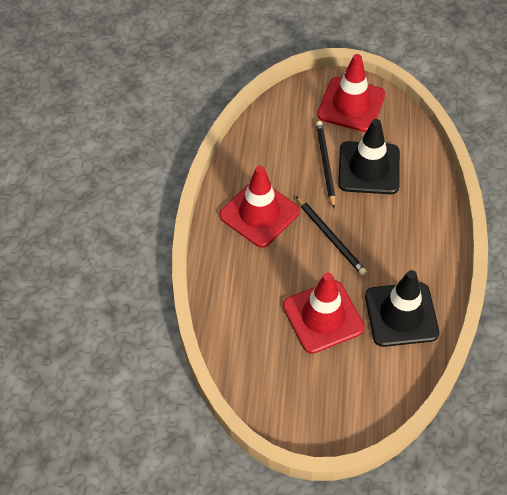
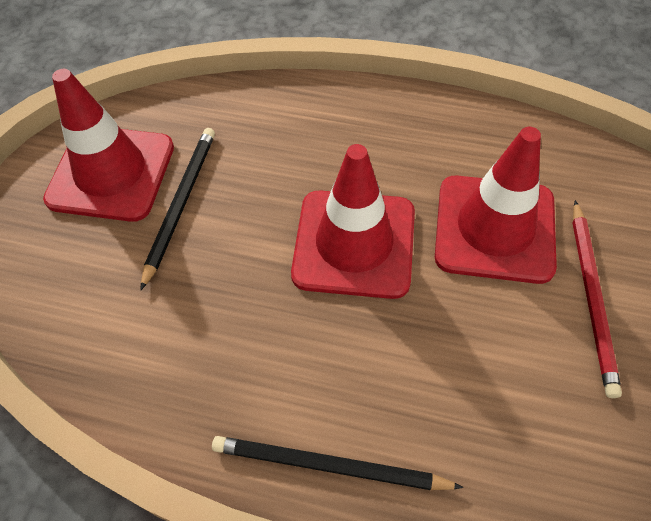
black traffic cone: [338,119,400,194] [365,270,439,347] = 2 -> none = 0
red pencil: none = 0 -> [572,200,622,398] = 1

